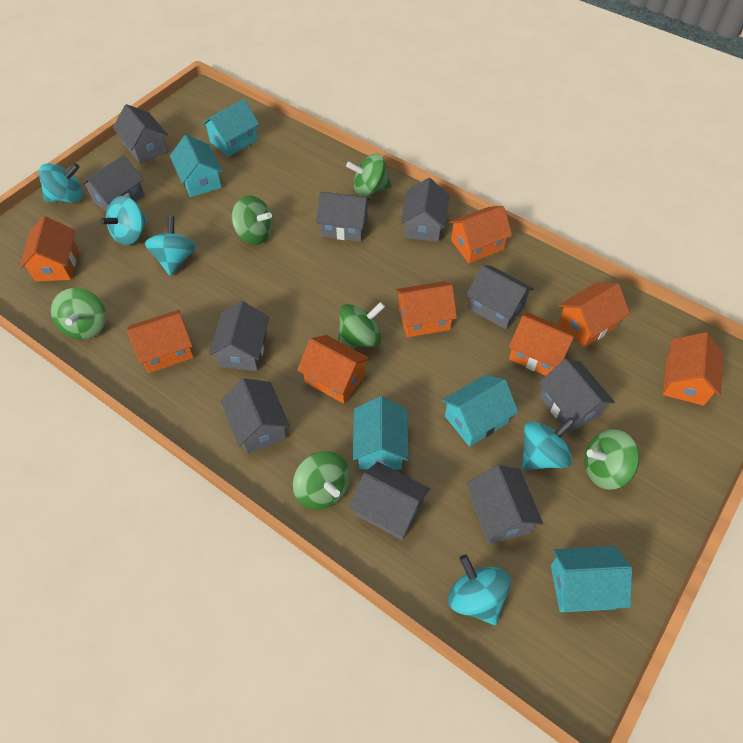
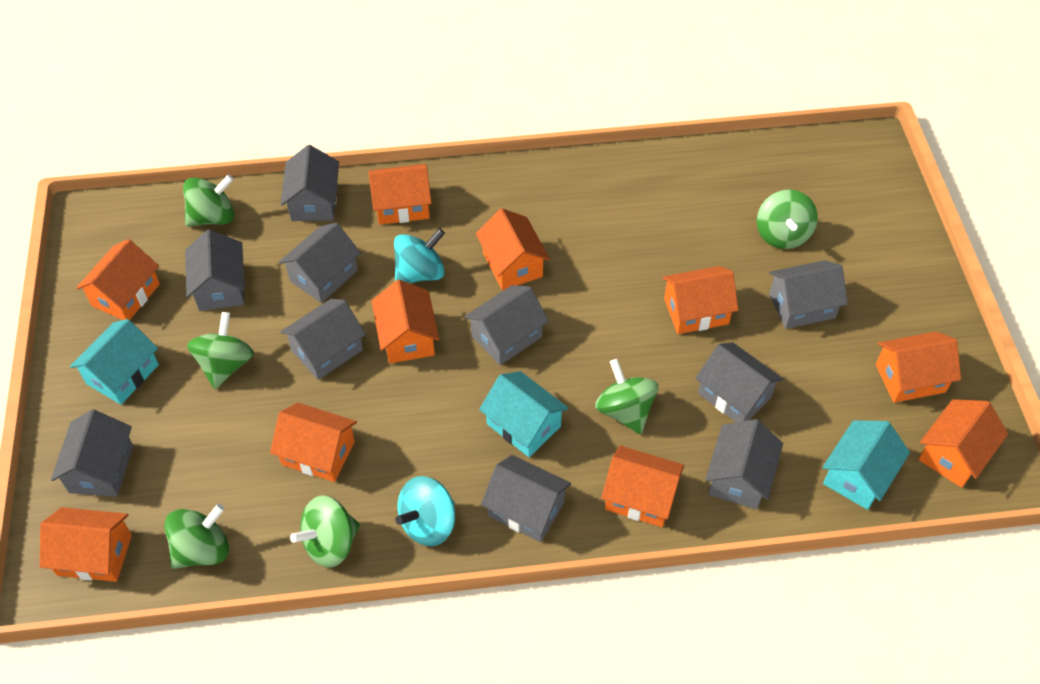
orange house: [20,216,78,282] [127,310,194,373] [297,335,370,404] [395,281,457,337] [449,206,513,263] [509,313,577,376] [558,283,630,347] [663,332,723,406] = 8 -> [40,507,132,582] [76,239,160,320] [270,403,357,482] [368,164,432,225] [372,280,439,364] [476,208,550,290] [601,446,684,527] [662,266,739,334] [876,331,961,403] [918,399,1008,488] = 10
turquoise house: [170,135,223,197] [202,99,259,157] [353,396,408,470] [442,374,518,447] [551,546,632,612] = 5 -> [70,319,159,405] [479,371,569,457] [822,420,910,510] = 3
turquoise spinning top: [39,163,83,203] [100,196,148,245] [145,216,196,276] [448,555,511,625] [522,418,576,470] = 5 -> [394,228,445,283] [395,476,455,546] = 2

